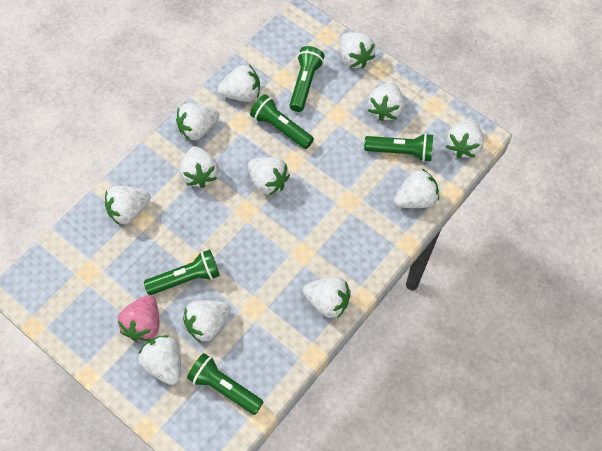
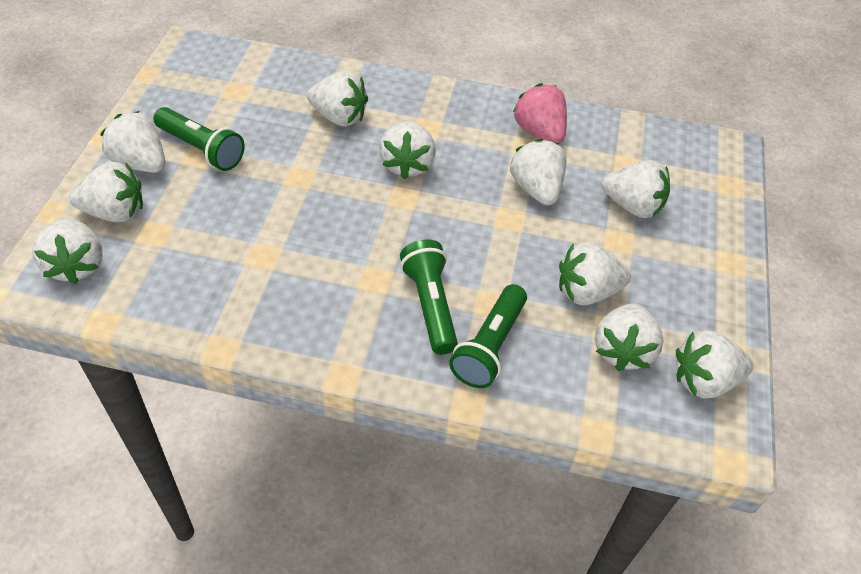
green flashlight: [144,249,220,295] [187,353,263,415] [250,94,314,149] [289,46,324,112] [364,133,433,162] = 5 -> [153,107,245,171] [400,239,458,355] [449,284,527,388] = 3
white strawberry: [105,186,151,225] [138,335,181,385] [176,103,219,140] [180,146,218,188] [183,300,231,343] [218,65,260,102] [248,157,290,196] [303,277,350,318] [340,32,375,68] [368,82,404,121] [394,169,439,208] [446,119,484,158] = 12 -> [32,219,103,284] [69,162,143,222] [100,111,165,173] [307,71,368,127] [379,122,436,179] [510,139,566,205] [559,242,631,306] [595,303,663,371] [602,160,670,218] [676,330,754,398] = 10

